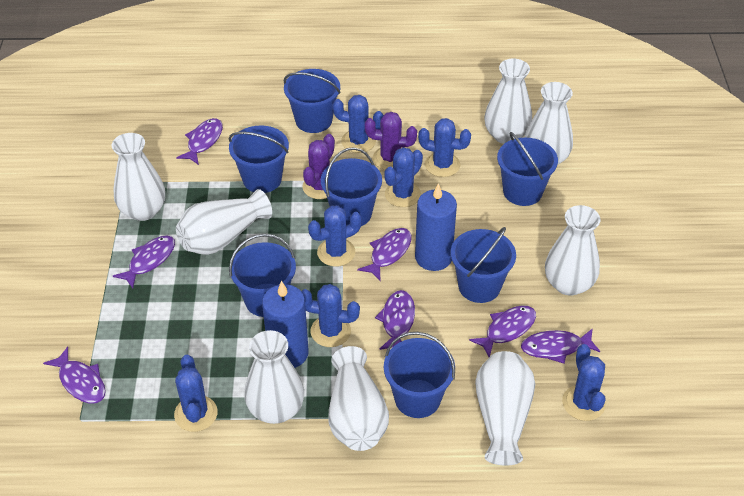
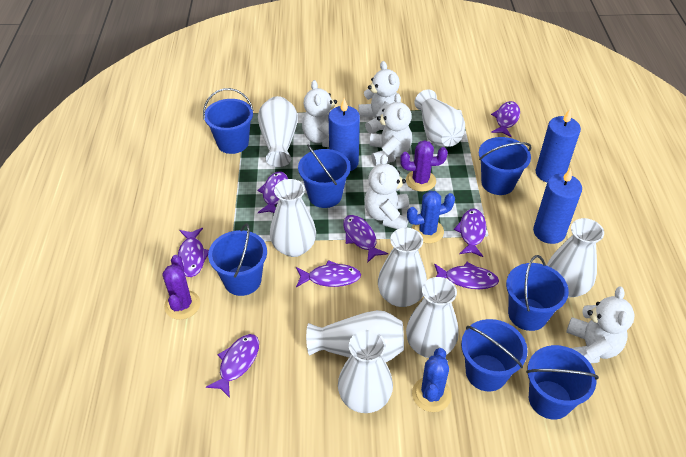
blue cactus: [174,355,218,432] [301,284,360,347] [308,205,362,267] [333,95,384,153] [384,147,423,207] [418,118,471,177] [562,344,606,421] = 7 -> [407,191,455,244] [412,348,452,412] = 2
blue candle: [262,281,309,368] [415,183,457,271] = 2 -> [329,98,360,171] [533,168,582,244] [536,109,581,182] = 3
purple fish: [43,347,106,403] [113,235,175,288] [176,118,223,165] [357,228,412,282] [375,290,415,350] [469,305,536,357] [521,328,600,364] = 7 -> [178,228,209,277] [206,334,259,398] [257,171,288,213] [296,260,361,287] [343,215,388,263] [434,262,499,289] [454,208,486,257] [491,101,520,137] = 8
white teddy bear: none = 0 -> [302,80,337,147] [358,61,400,134] [364,154,409,229] [369,93,412,166] [566,287,634,363] = 5

